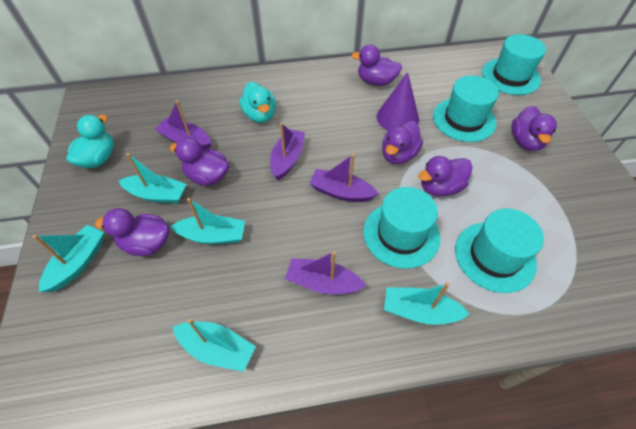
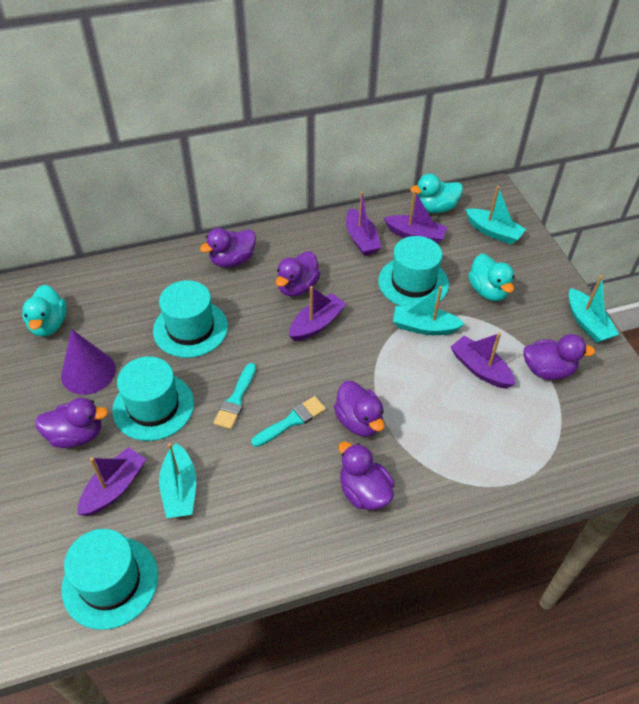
purple boat: [155,101,212,151] [270,123,305,180] [285,251,366,294] [309,154,379,202] = 4 -> [78,447,146,516] [289,286,346,341] [346,192,382,256] [384,190,447,243] [451,333,515,389] = 5
turquoise boat: [33,225,104,292] [119,153,186,204] [170,198,245,244] [173,319,256,372] [384,283,470,325] = 5 -> [159,443,196,518] [393,286,465,335] [466,186,526,244] [569,275,619,343] = 4
turquoise brush: none = 0 -> [213,363,256,429] [251,396,326,447] = 2
turquoise duck: [66,115,114,168] [239,82,276,123] = 2 -> [22,285,67,336] [410,174,463,213] [468,254,515,301] = 3

